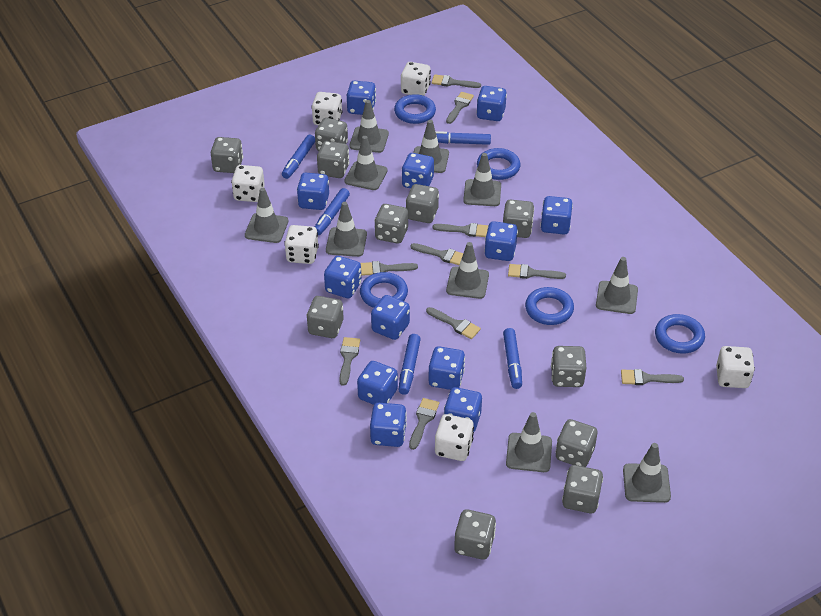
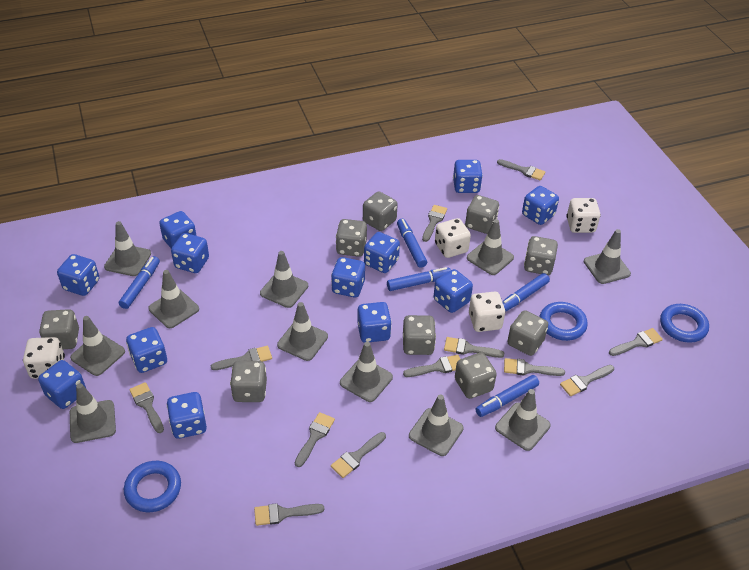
blue ring: [360,272,408,308] [394,94,436,124] [477,148,520,180] [525,287,574,325] [655,314,705,354] = 5 -> [124,461,181,512] [539,302,588,341] [660,304,709,343] = 3
grey brush: [339,337,360,386] [360,261,418,276] [409,398,439,450] [410,243,463,265] [426,307,481,339] [431,74,481,88] [433,223,488,237] [446,92,474,124] [508,264,566,279] [621,369,684,385] = 10 -> [129,382,164,433] [211,346,272,370] [254,503,325,526] [295,412,335,467] [331,432,386,478] [403,355,460,377] [422,205,447,242] [444,337,504,358] [497,159,545,180] [504,358,565,376] [560,365,614,396] [609,328,663,356] = 12
grey dice: [211,137,243,173] [307,296,344,338] [315,118,348,151] [317,141,350,178] [374,204,408,244] [406,184,439,223] [454,509,496,560] [503,200,534,238] [551,346,586,387] [556,419,597,467] [562,465,603,513] = 11 -> [39,309,79,349] [230,361,267,402] [336,219,367,257] [363,191,398,231] [403,315,436,355] [455,353,497,399] [465,195,499,234] [507,310,548,356] [524,236,558,275] = 9
grey traffic cone: [245,188,288,243] [326,202,367,257] [344,136,387,190] [349,100,389,153] [413,120,449,173] [446,242,489,299] [463,153,501,206] [506,412,552,472] [596,257,638,314] [623,443,671,503] = 10 -> [70,316,125,376] [70,383,116,443] [104,221,151,276] [148,270,199,328] [260,251,308,308] [277,302,328,361] [340,342,393,402] [409,394,464,456] [467,219,514,275] [495,389,551,451] [584,229,631,284] = 11
white dice: [231,165,265,202] [284,225,319,264] [312,92,342,125] [401,62,431,96] [435,414,474,461] [716,346,755,388] = 6 -> [23,337,65,379] [435,218,471,258] [469,291,505,332] [567,198,601,233] = 4

